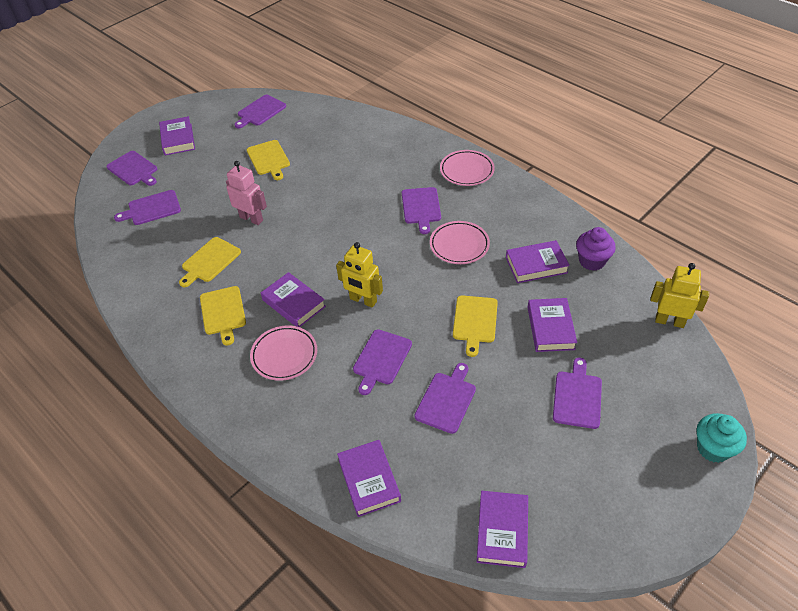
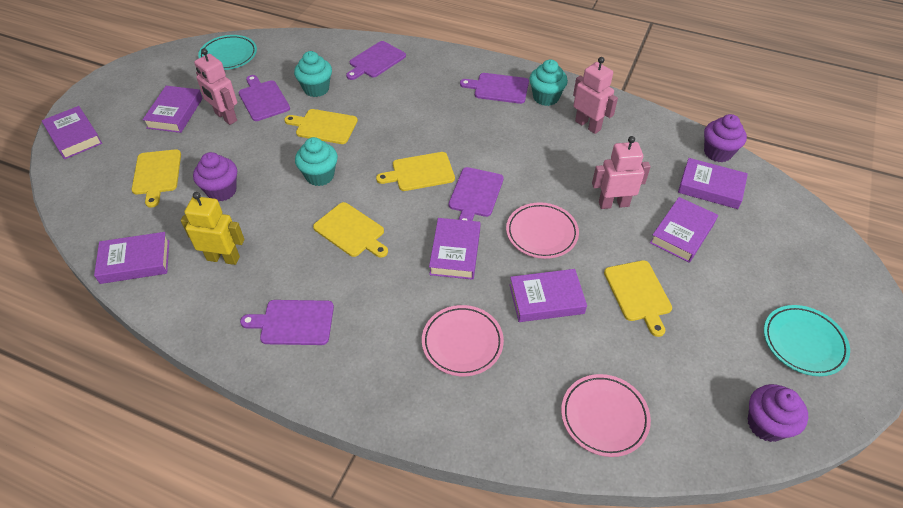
pink robot: [226,161,267,225] = 1 -> [194,48,237,125] [573,57,618,134] [592,136,651,209] = 3
purple book: [159,116,195,155] [261,272,326,327] [337,440,401,517] [477,491,528,568] [506,240,570,283] [528,298,577,352] = 6 -> [42,106,102,159] [94,232,169,284] [142,86,203,133] [429,218,481,280] [509,269,587,322] [650,197,718,263] [678,158,748,209] = 7
purple cupcake: [576,227,616,271] = 1 -> [193,152,237,202] [704,114,747,162] [748,384,808,442] = 3
purple cutting board: [106,151,157,186] [114,190,181,225] [234,95,286,129] [353,329,412,395] [402,187,441,234] [415,363,476,434] [553,358,602,429] = 7 -> [239,75,290,121] [240,300,334,345] [346,41,406,80] [449,167,504,221] [460,73,529,104] = 5
turquoise cupcake: [697,413,747,463] = 1 -> [294,51,332,97] [295,137,338,186] [529,60,568,106] = 3
turquoise plate: none = 0 -> [198,35,257,70] [764,305,850,376] = 2
yellow cutting board: [179,237,241,287] [200,286,246,346] [247,140,290,180] [453,295,498,357] = 4 -> [132,149,181,208] [284,109,358,144] [313,202,388,258] [376,152,455,191] [604,260,672,337] = 5
yellow robot: [336,242,383,308] [651,263,709,328] = 2 -> [181,192,244,265] = 1

